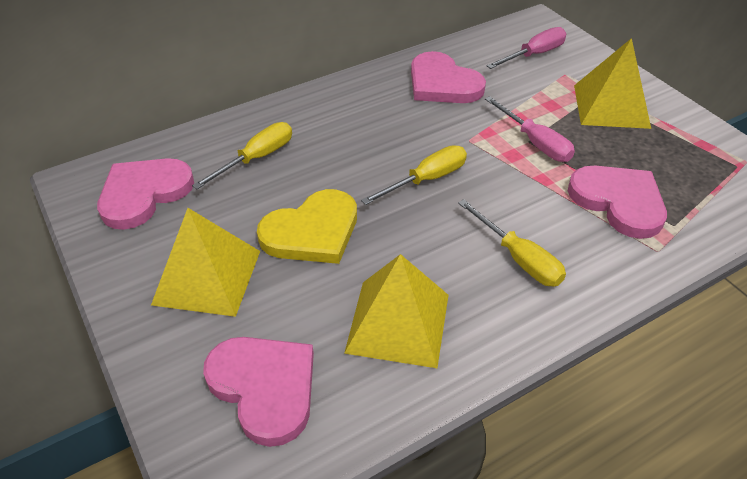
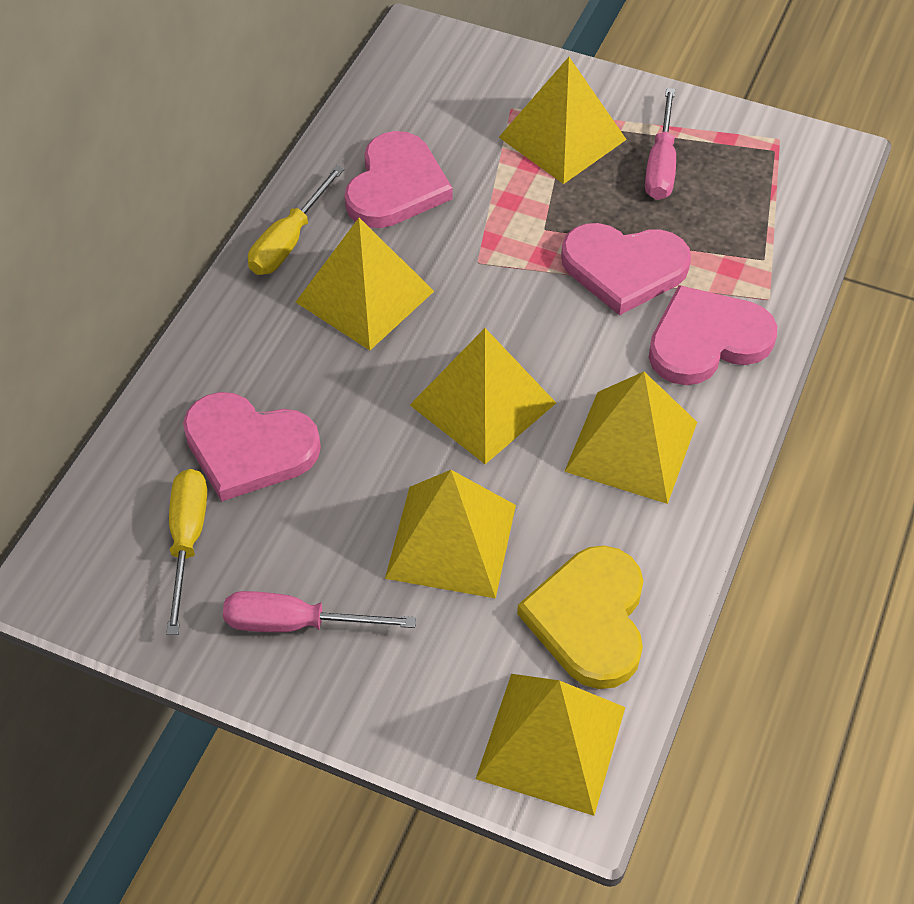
yellow pyramid: [151,208,260,317] [344,254,448,368] [574,38,651,129] = 3 -> [296,218,434,350] [385,470,516,599] [410,328,556,464] [476,674,625,816] [499,57,627,184] [564,372,697,504] = 6
yellow screwdriver: [192,122,292,189] [361,145,467,205] [458,199,566,287] = 3 -> [166,469,207,635] [248,166,344,275] = 2

